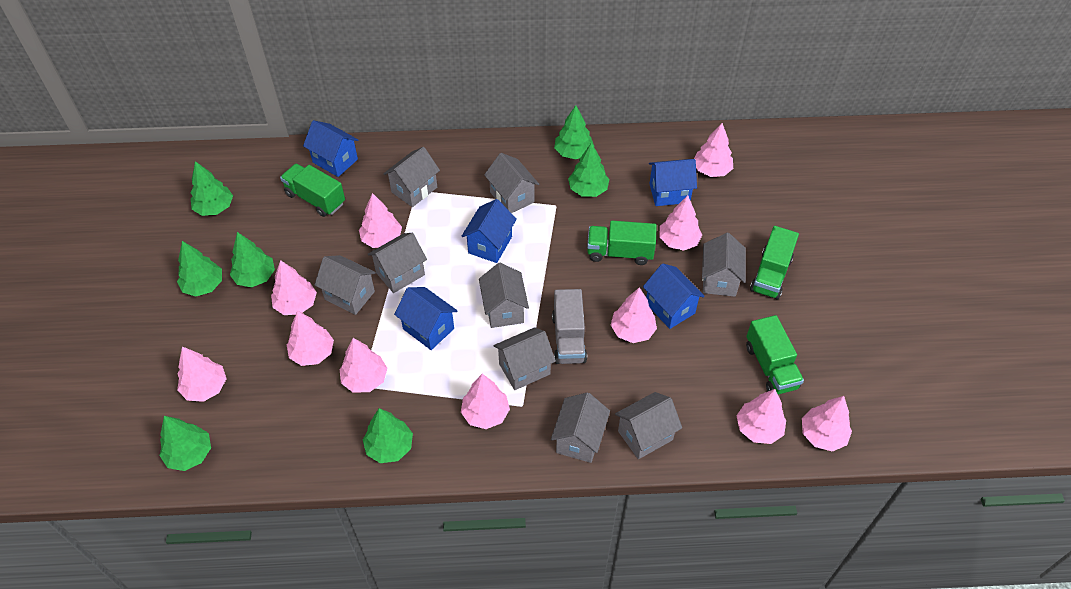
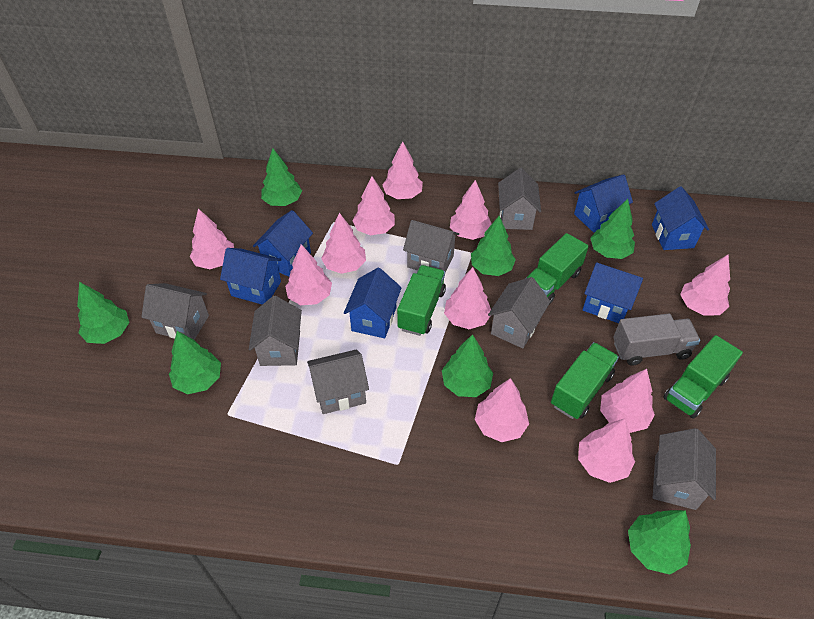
blue house: [303,120,358,177] [394,287,457,350] [461,199,517,263] [643,263,705,329] [649,159,697,206] = 5 -> [220,248,281,305] [253,210,313,277] [344,268,402,338] [574,174,633,233] [582,262,643,323] [652,186,709,250] = 6
grey house: [315,255,376,315] [368,233,427,293] [383,147,440,207] [479,263,529,328] [484,153,539,213] [494,327,556,390] [551,392,610,463] [615,392,682,459] [702,233,746,297] = 9 -> [141,283,209,340] [249,296,302,366] [307,349,369,414] [403,220,459,272] [488,277,550,348] [498,168,541,230] [653,428,716,510] = 7

